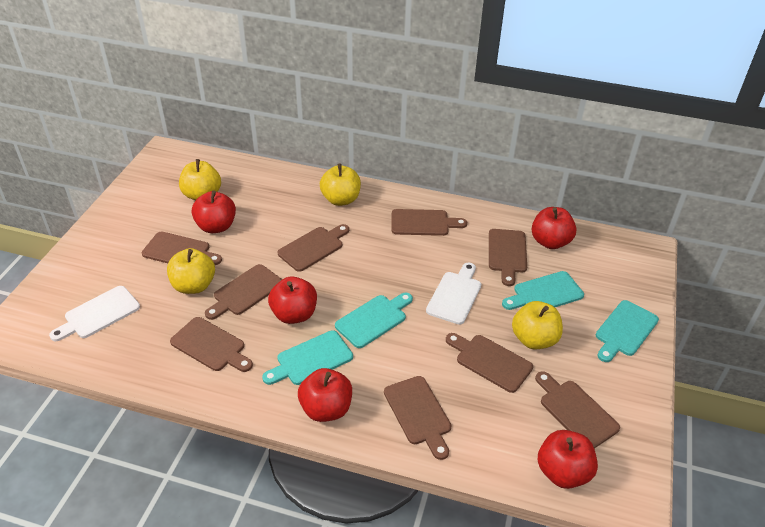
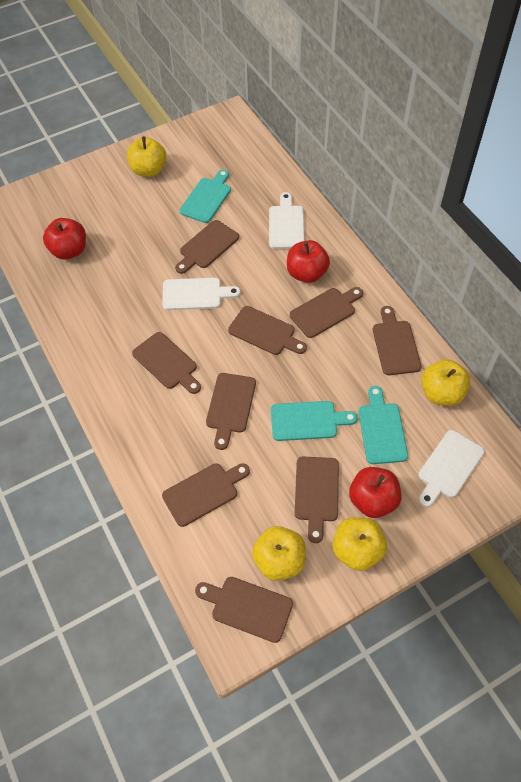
red apple: [192,190,236,233] [268,276,317,324] [298,368,352,422] [532,207,577,249] [538,430,598,489] = 5 -> [43,218,86,259] [287,240,330,283] [349,467,402,518] = 3
turquoise cutting board: [262,330,353,385] [335,293,413,348] [502,271,584,310] [596,300,659,362] = 4 -> [180,169,231,223] [271,401,358,441] [358,386,408,464] = 3
white cutting board: [49,286,140,341] [426,262,481,325] = 2 -> [162,278,241,310] [269,192,304,249] [419,430,485,507] = 3

